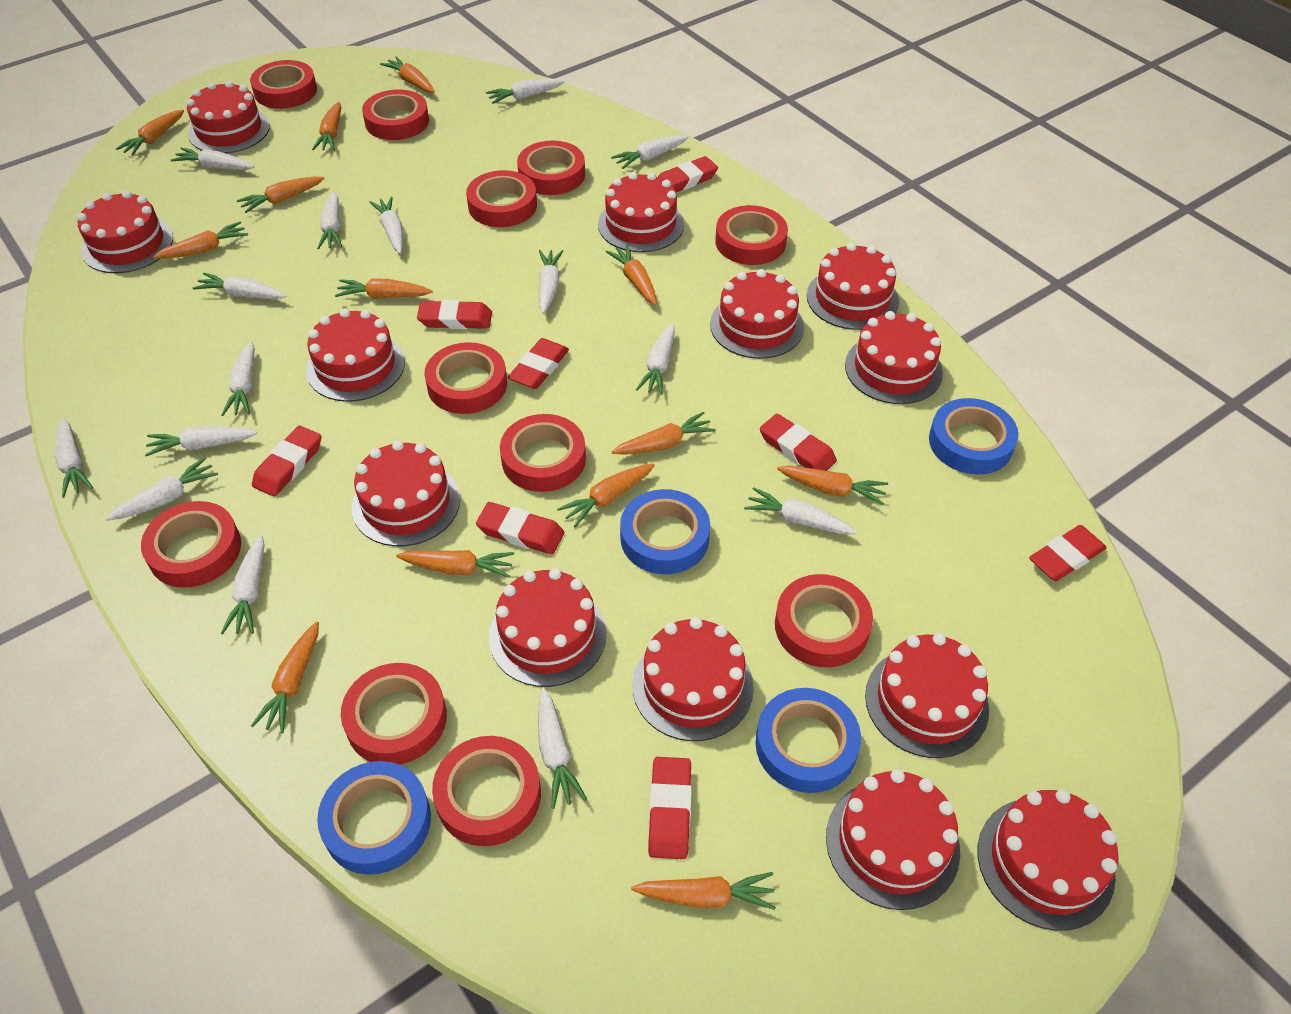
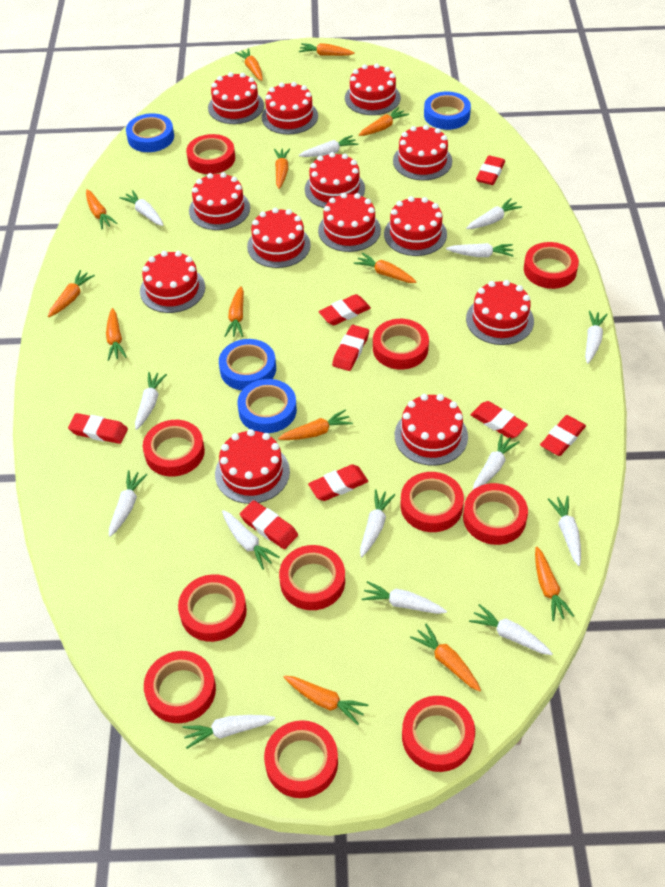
white carrot: [55,417,93,498] [105,457,218,521] [145,426,257,456] [171,148,254,170] [193,273,287,299] [221,341,255,416] [221,535,265,634] [317,191,342,249] [369,196,403,254] [486,79,565,104] [538,687,587,809] [539,250,563,314] [611,135,688,169] [636,323,675,395] [744,487,857,535] = 15 -> [109,470,148,537] [119,190,163,226] [135,372,167,430] [183,715,275,749] [222,510,280,570] [299,135,358,157] [360,489,395,557] [361,581,447,614] [446,243,514,257] [466,198,522,229] [469,604,553,655] [473,434,519,490] [548,496,581,566] [585,310,608,364] = 14

